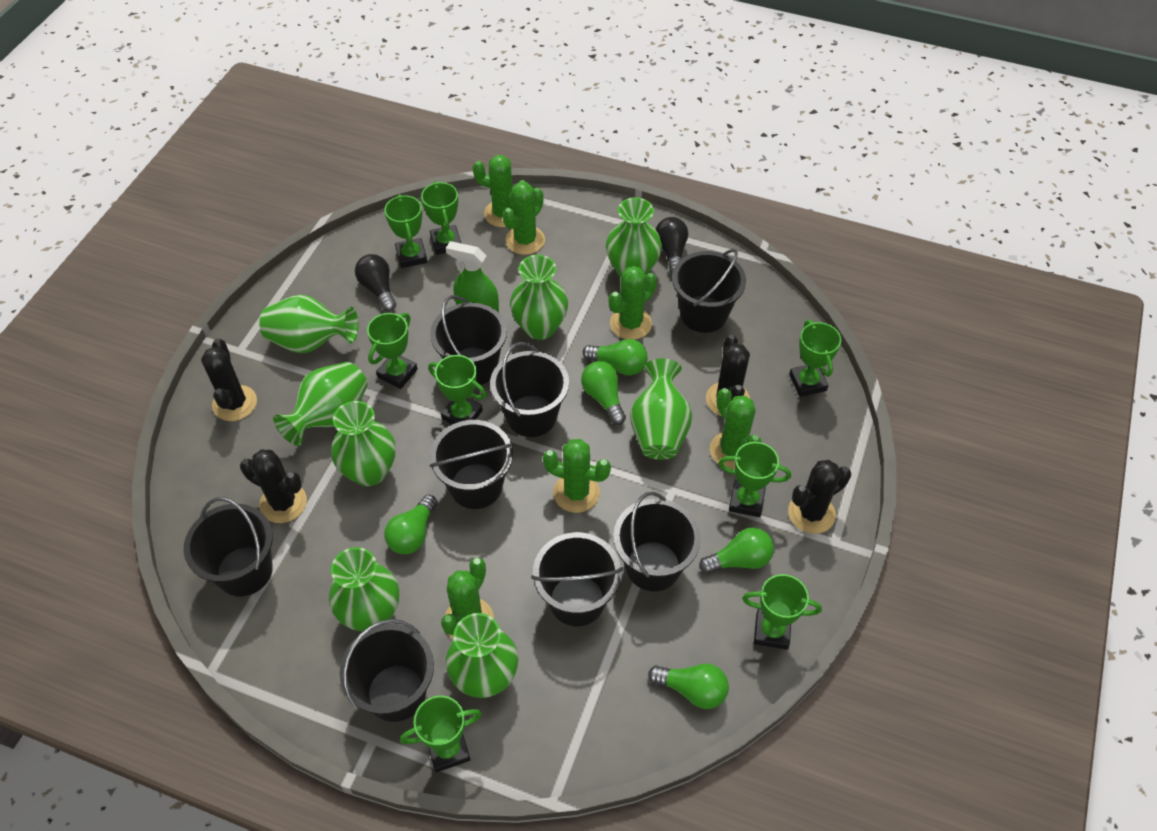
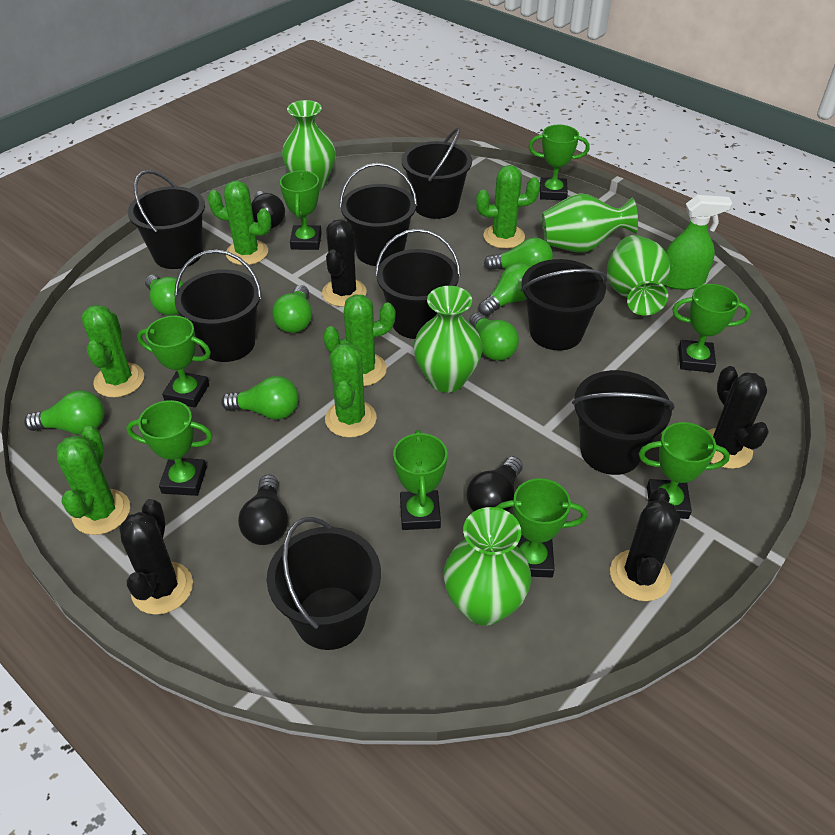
black light bulb: [355,254,396,311] [655,217,688,274] = 2 -> [238,475,288,545] [251,191,285,228] [466,456,523,512] = 3
green light bulb: [384,495,438,554] [581,361,626,425] [583,339,648,376] [648,664,729,709] [699,528,774,574] = 5 -> [24,391,104,435] [145,275,184,316] [221,376,299,420] [272,285,312,333] [469,312,519,361] [479,263,531,316] [484,237,553,270] = 7
green vase: [259,295,358,353] [273,362,368,446] [329,547,399,631] [331,401,396,486] [446,613,518,698] [510,255,568,340] [606,197,662,277] [630,359,692,460] = 8 -> [282,100,336,190] [413,286,483,393] [444,507,531,626] [542,193,638,252] [607,235,670,315] = 5

